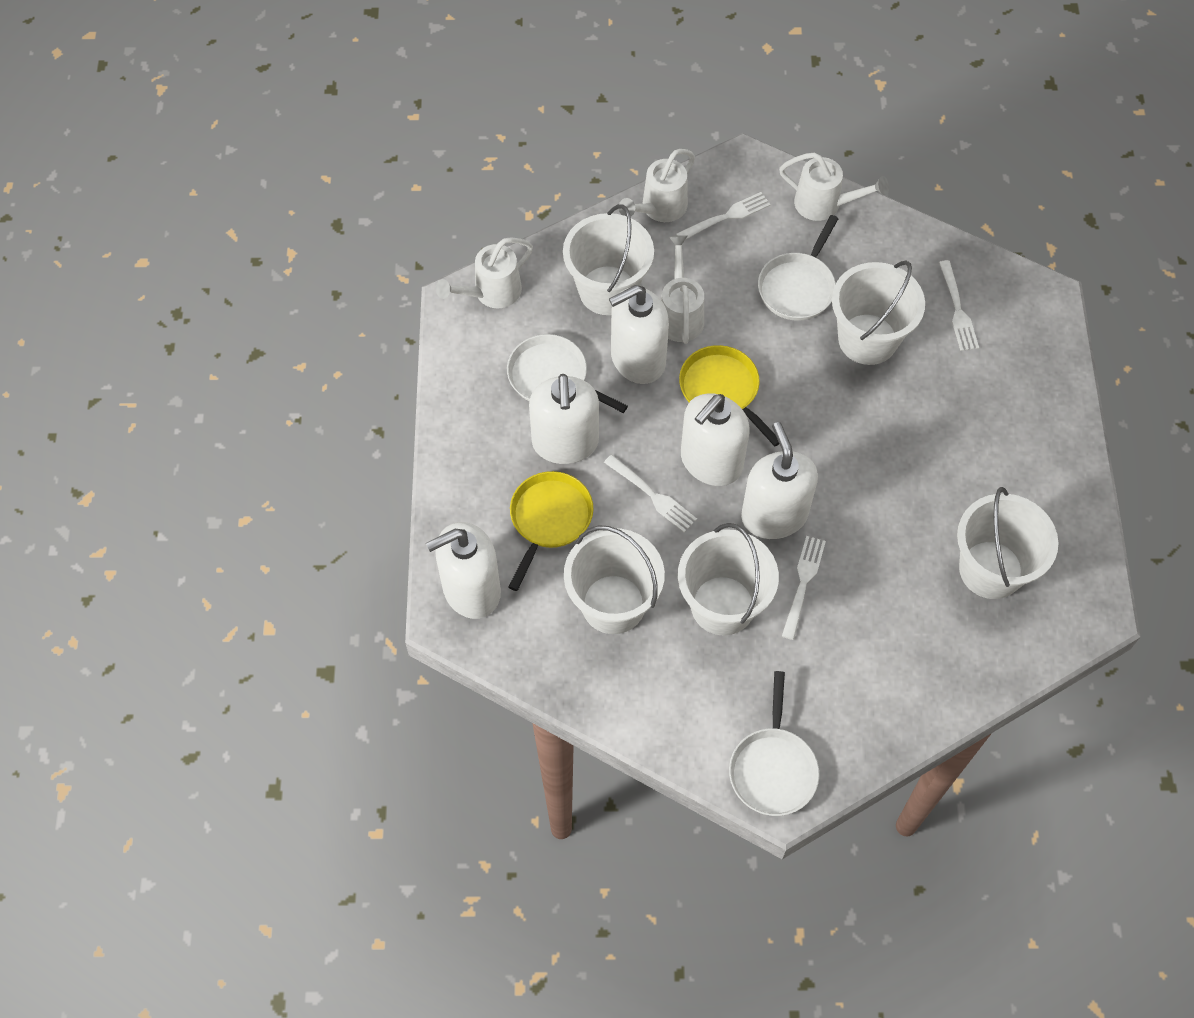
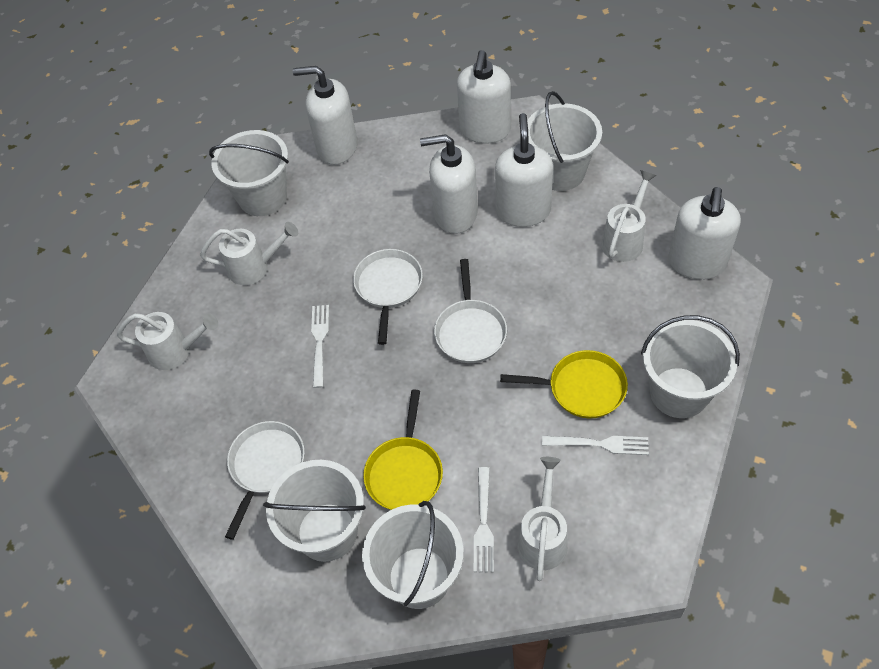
white fork: [604,455,697,532] [676,192,771,240] [782,536,826,640] [939,260,979,351] = 4 -> [311,305,329,388] [474,467,494,572] [542,436,649,455] = 3

